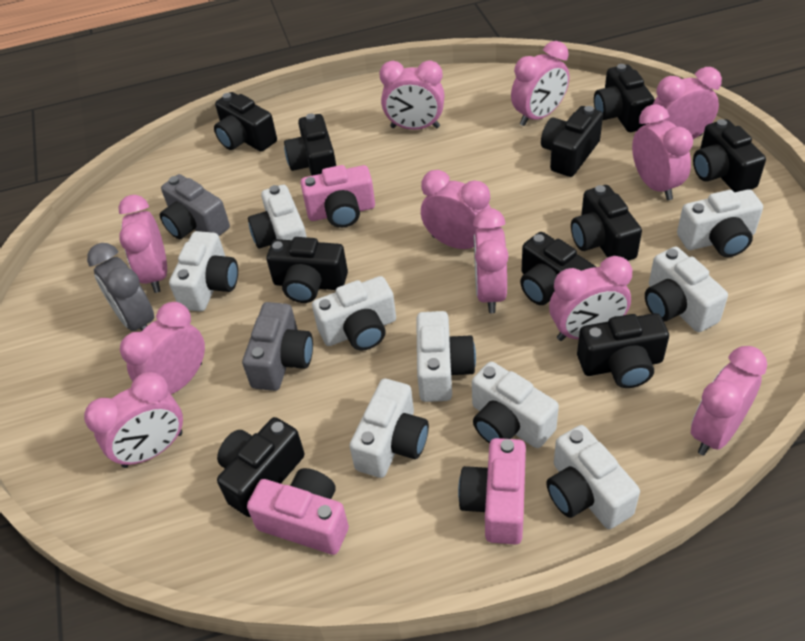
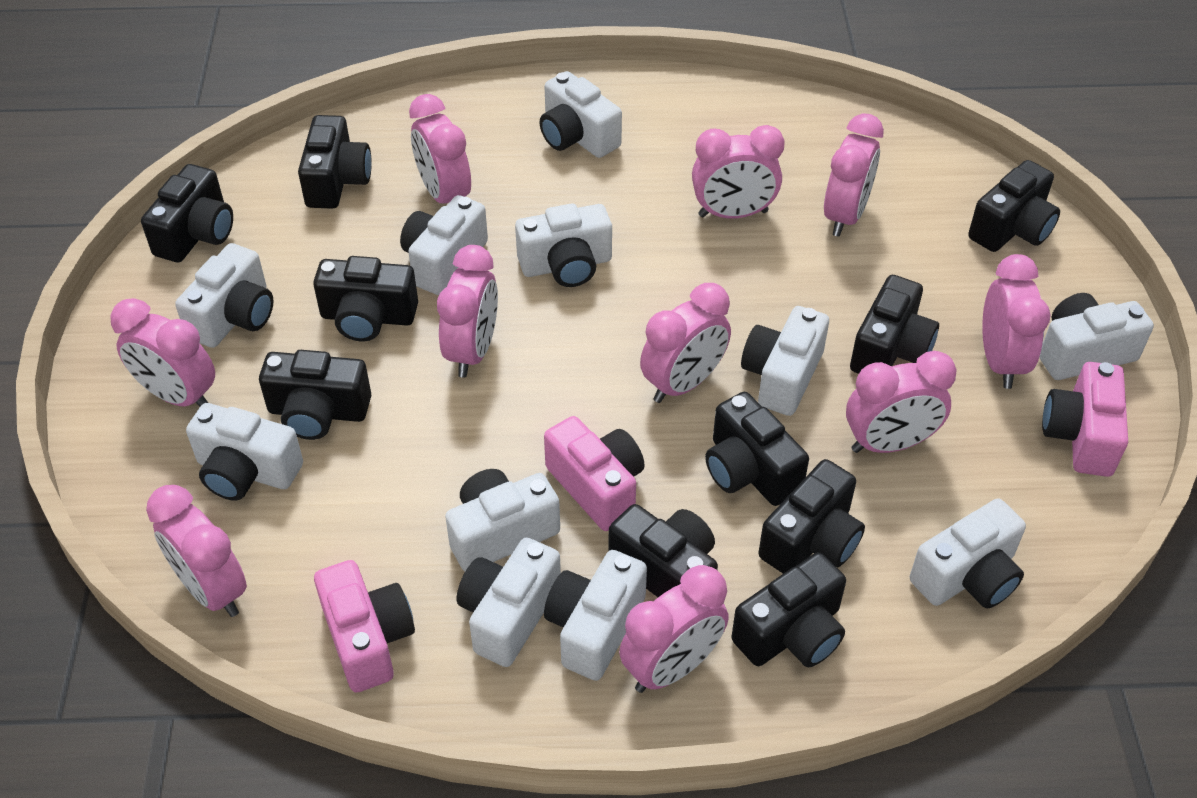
grey camera: [160,174,230,239] [242,302,313,391] = 2 -> none = 0
grey clock: [87,243,154,331] = 1 -> none = 0
pink clock: [84,372,183,468] [119,195,167,293] [120,302,205,394] [379,60,445,130] [421,170,491,249] [473,208,509,313] [511,41,569,126] [549,256,632,341] [632,104,693,200] [653,67,722,139] [691,346,767,455] = 11 -> [110,298,215,407] [146,485,247,617] [409,94,471,204] [437,245,498,378] [619,565,729,693] [640,283,731,403] [692,125,784,218] [824,113,884,237] [846,351,957,453] [982,254,1051,389] = 10
white camera: [169,231,238,311] [248,185,307,249] [312,276,396,350] [349,379,429,478] [416,311,476,402] [472,362,559,448] [546,425,640,529] [645,247,728,332] [677,189,763,257] = 9 -> [175,243,273,348] [186,403,303,501] [400,195,488,295] [445,469,560,571] [457,538,561,667] [515,203,612,287] [540,71,622,158] [544,550,647,681] [741,306,829,416] [910,498,1026,609] [1040,293,1154,380] = 11

